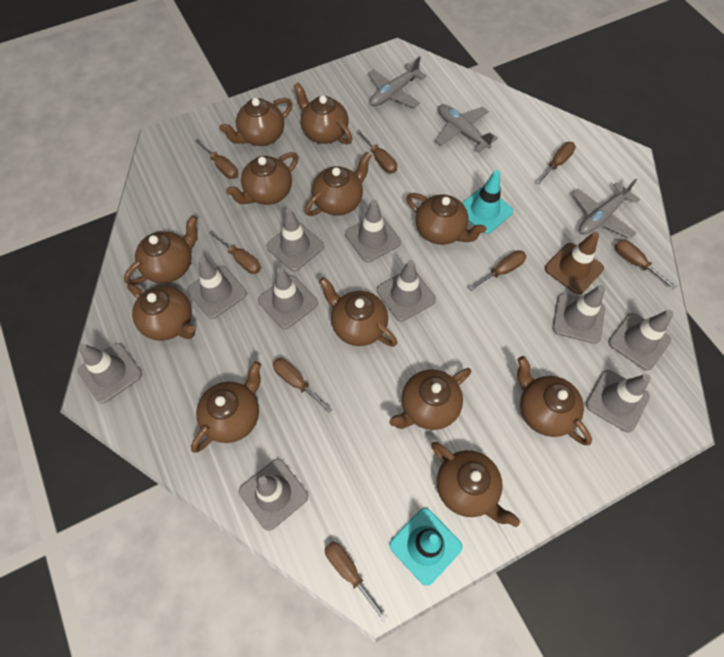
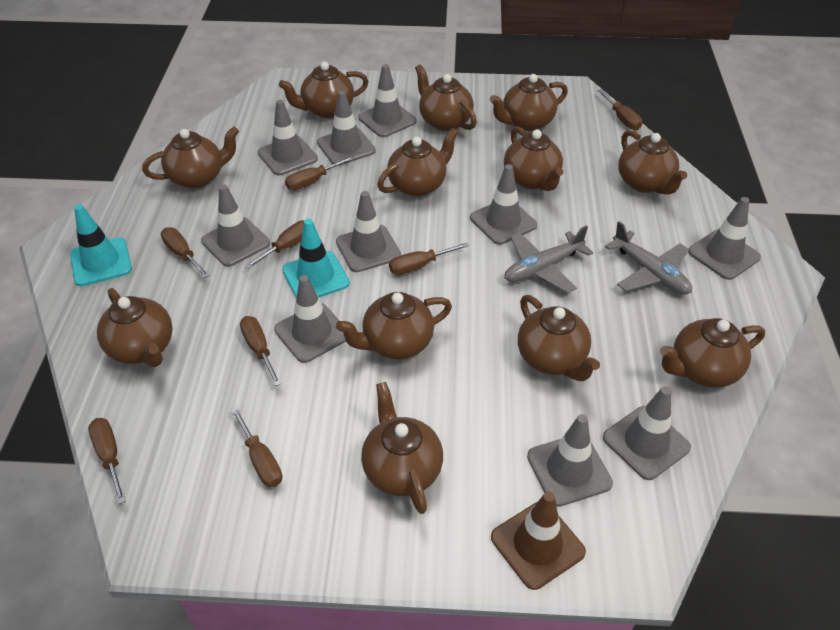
grey plane: [368,56,427,108] [435,104,498,152] [572,179,640,239] = 3 -> [505,225,593,293] [605,221,692,295] = 2

